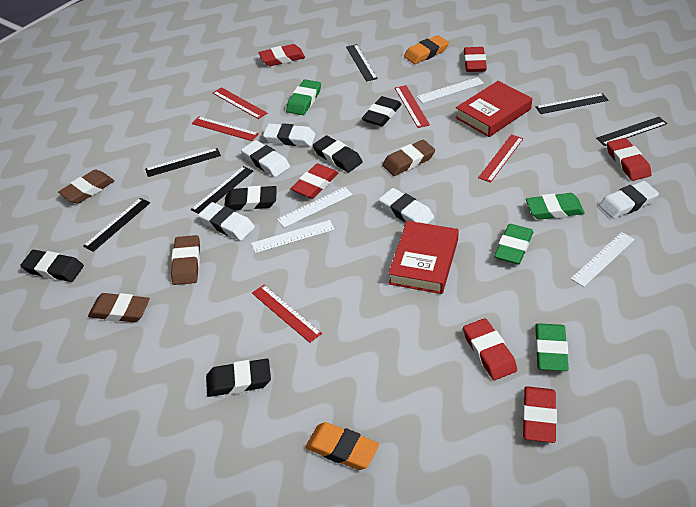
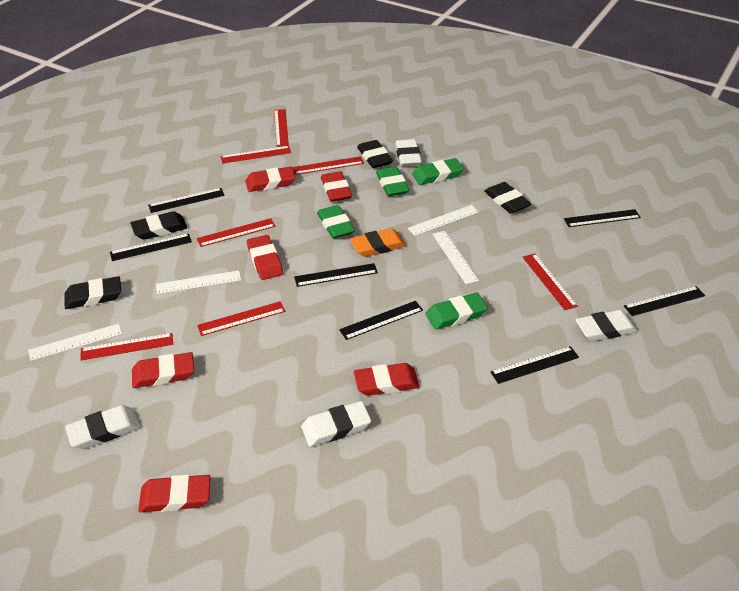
black eraser: [20,250,84,282] [206,358,271,397] [224,186,277,211] [312,136,363,173] [362,96,402,126] = 5 -> [64,276,121,309] [130,211,187,240] [357,140,393,168] [484,182,531,214] = 4
black ruler: [83,198,150,252] [145,148,221,177] [191,166,253,214] [346,44,378,82] [536,93,608,114] [596,117,667,146] = 6 -> [110,233,192,261] [148,188,225,213] [294,263,378,287] [339,301,423,340] [491,346,579,384] [564,209,641,227] [624,286,705,316] = 7
brown eraser: [58,169,114,204] [88,293,150,322] [171,235,200,285] [382,140,435,176] = 4 -> none = 0
orange eraser: [305,422,379,470] [404,35,449,64] = 2 -> [350,228,406,257] = 1
red book: [388,221,459,294] [455,81,532,137] = 2 -> none = 0
red ruler: [192,117,259,141] [213,87,267,119] [252,285,322,343] [395,85,430,128] [478,134,523,183] = 5 -> [80,333,173,360] [197,218,275,247] [197,301,286,336] [221,146,291,164] [274,109,289,147] [292,156,364,175] [522,253,578,310] = 7
white eraser: [198,202,255,241] [241,140,290,177] [263,123,316,146] [379,188,434,224] [599,181,659,219] = 5 -> [65,405,140,449] [301,401,371,447] [395,139,422,166] [575,310,637,341] = 4

